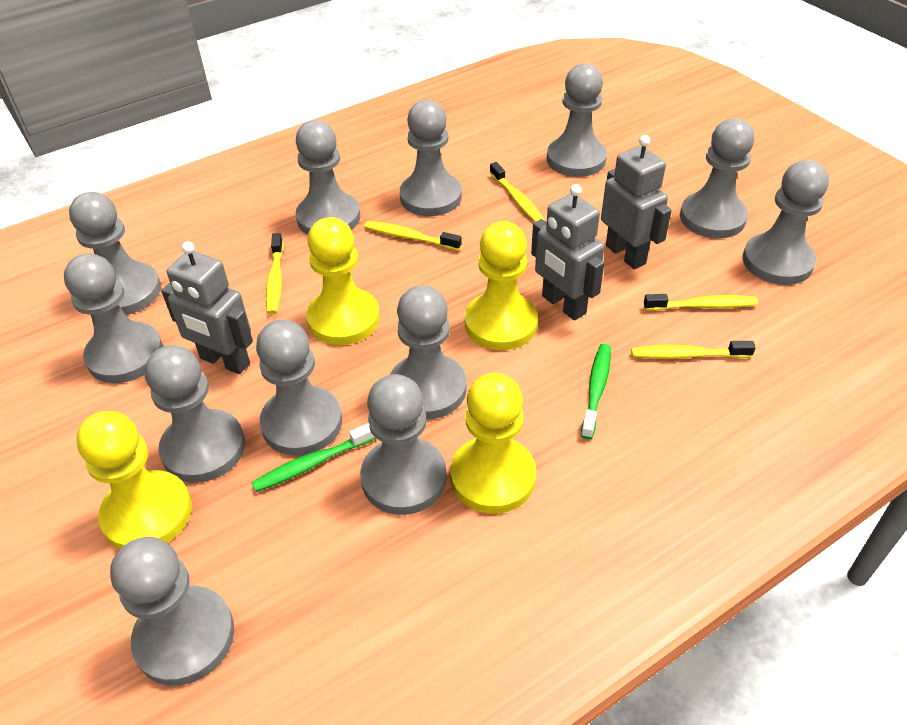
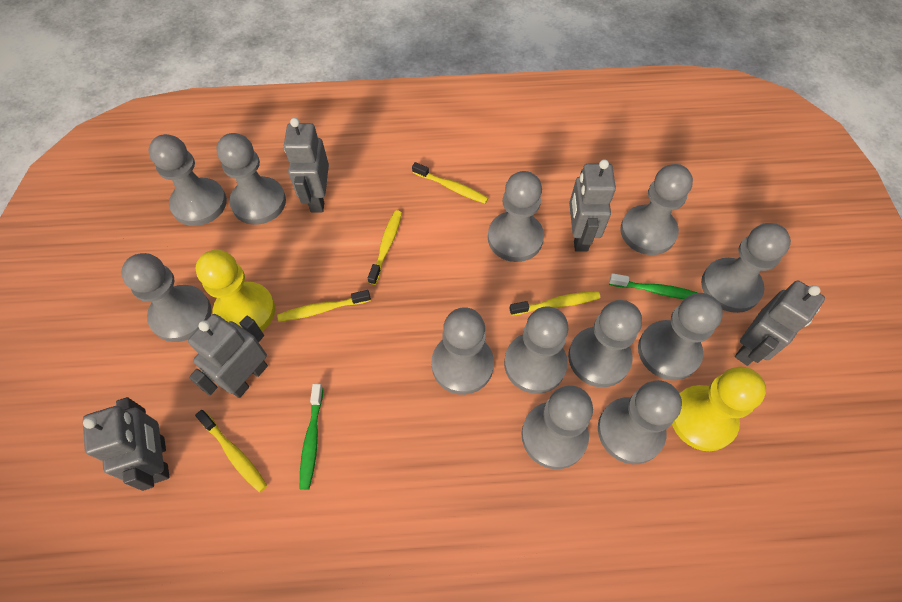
grey robot: [161,241,253,374] [531,184,604,321] [601,135,672,269] = 3 -> [83,397,169,491] [188,314,268,398] [284,118,329,212] [569,159,616,252] [735,280,825,366] = 5
yellow pawn: [76,411,192,549] [306,217,380,345] [450,373,536,514] [465,221,538,350] = 4 -> [196,250,275,331] [672,367,766,451] = 2

